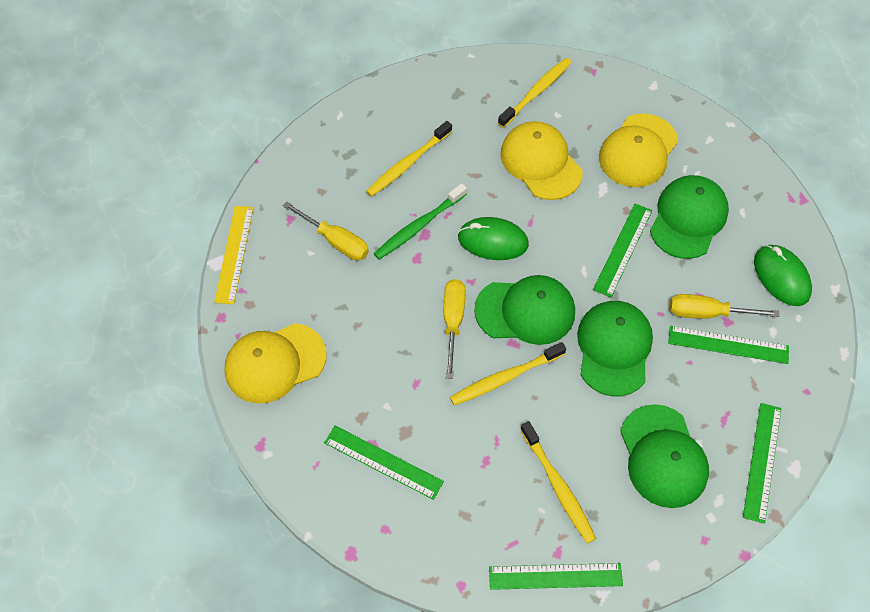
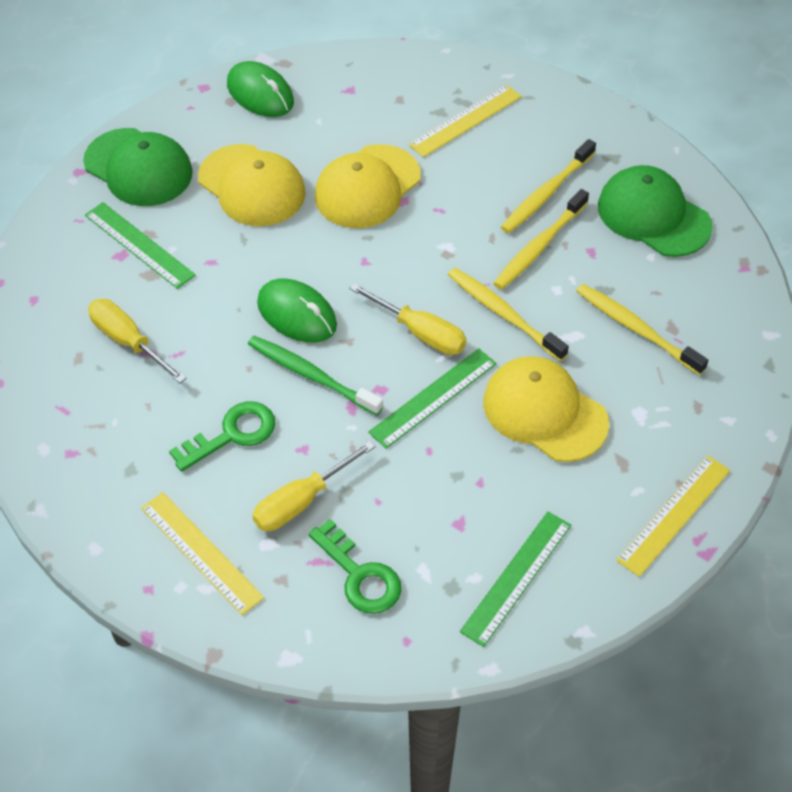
green cap: [474,275,575,345] [577,301,653,396] [620,404,709,508] [650,175,729,259] = 4 -> [83,128,193,206] [598,165,712,257] = 2
green key: none = 0 -> [169,401,275,472] [308,519,402,614] = 2
green ruler: [324,426,444,500] [489,563,623,590] [593,203,652,297] [668,326,789,364] [743,403,782,524] = 5 -> [85,202,196,289] [368,348,497,448] [460,511,571,647] = 3
yellow ruler: [214,206,254,304] = 1 -> [141,492,264,615] [409,85,522,157] [616,456,730,577] = 3

